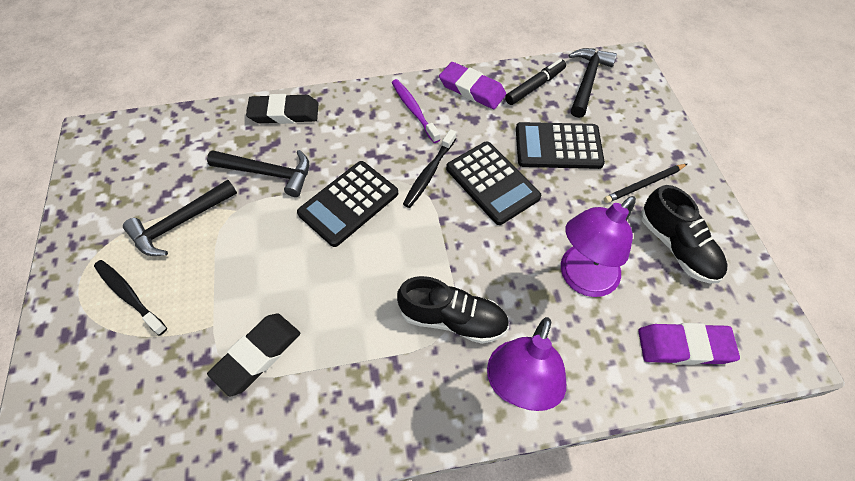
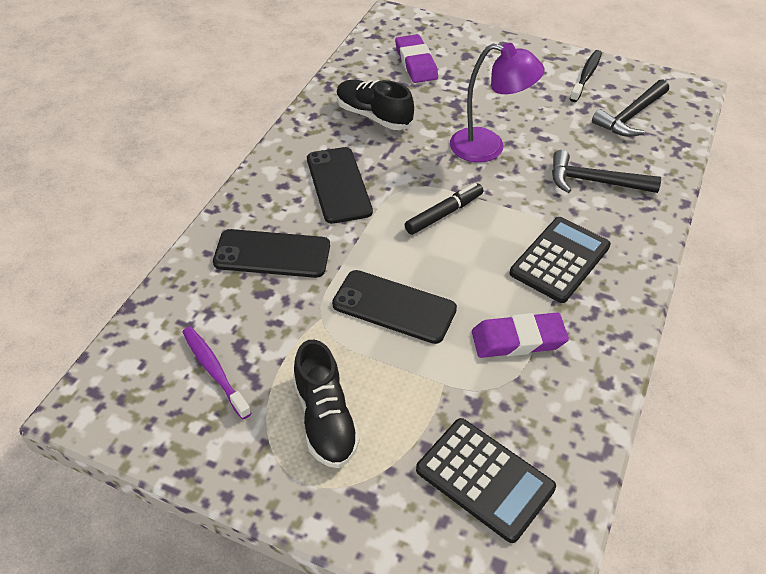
black calculator: [297,161,398,247] [446,142,541,225] [516,122,605,169] = 3 -> [416,418,556,543] [510,217,611,303] = 2
black eraser: [207,314,300,397] [246,94,319,124] = 2 -> none = 0
black hammer: [123,180,237,256] [207,150,309,197] [569,48,617,118] = 3 -> [552,150,661,193] [592,79,669,137] = 2
black pencil: [604,164,687,203] = 1 -> none = 0
black phone: none = 0 -> [213,229,330,278] [307,147,373,224] [332,270,457,344] = 3
black toothbrush: [94,260,167,335] [403,129,456,208] = 2 -> [570,50,602,102] = 1
purple lamp: [487,317,566,411] [561,196,636,297] = 2 -> [450,43,544,163] = 1

